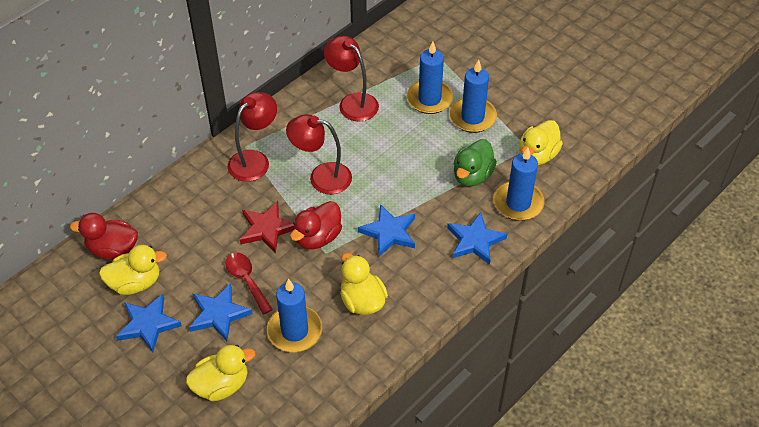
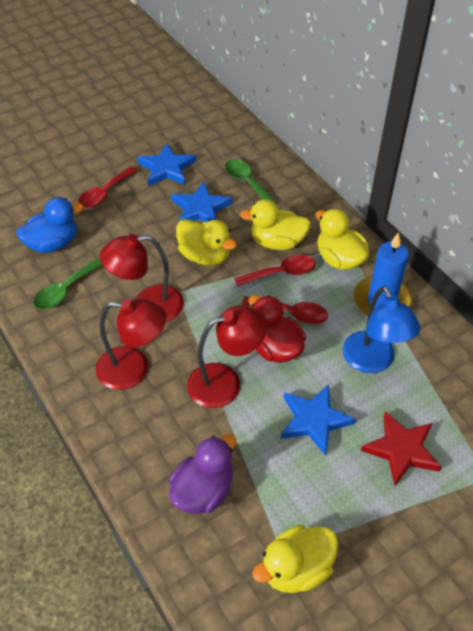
blue candle: [267,279,322,352] [406,41,453,114] [449,60,497,133] [494,147,545,221] = 4 -> [353,232,412,316] = 1
blue duck: none = 0 -> [16,197,83,253] = 1
blue lamp: none = 0 -> [343,286,421,373] = 1
blue star: [116,294,182,352] [189,283,252,341] [358,204,415,257] [447,212,507,265] = 4 -> [137,143,196,186] [171,181,232,222] [281,384,356,455] = 3
green duck: [453,139,497,187] = 1 -> none = 0
green spoon: none = 0 -> [33,258,102,310] [225,159,278,205] = 2
purple duck: none = 0 -> [169,434,236,514] = 1
red duck: [70,213,138,260] [290,201,342,249] = 2 -> [249,295,306,363] = 1
red spoon: [225,252,273,314] = 1 -> [78,166,138,209] [234,255,316,286] [242,296,328,324] = 3

